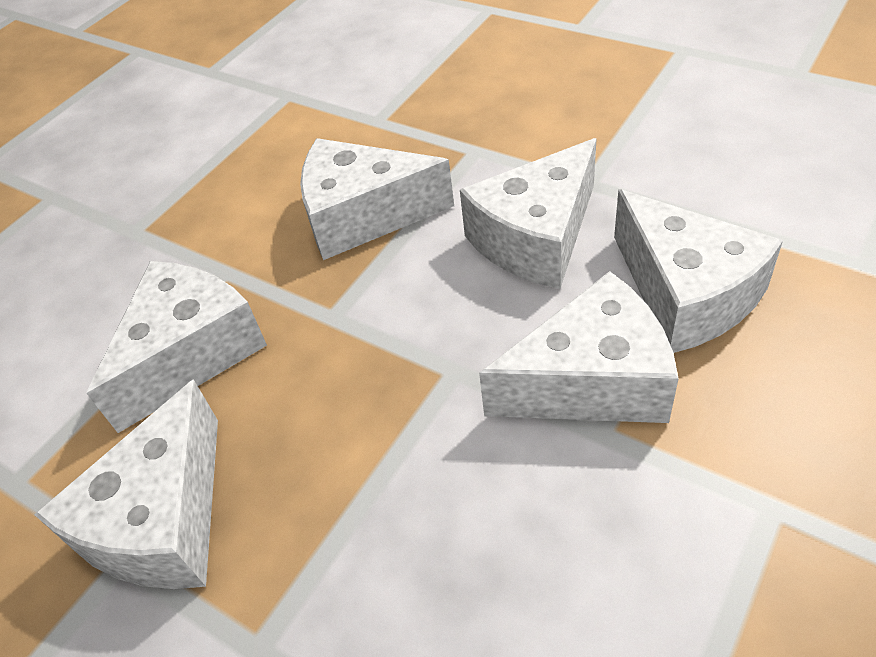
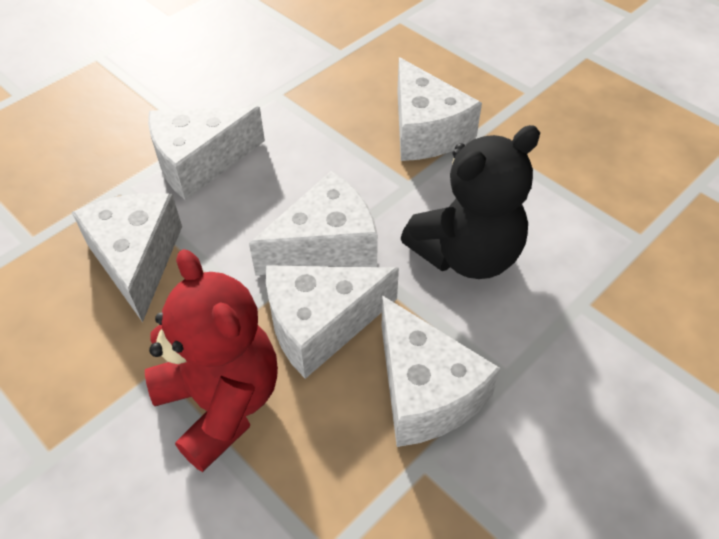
black teddy bear: none = 0 -> [401,125,540,279] = 1
red teddy bear: none = 0 -> [145,249,278,472] = 1

